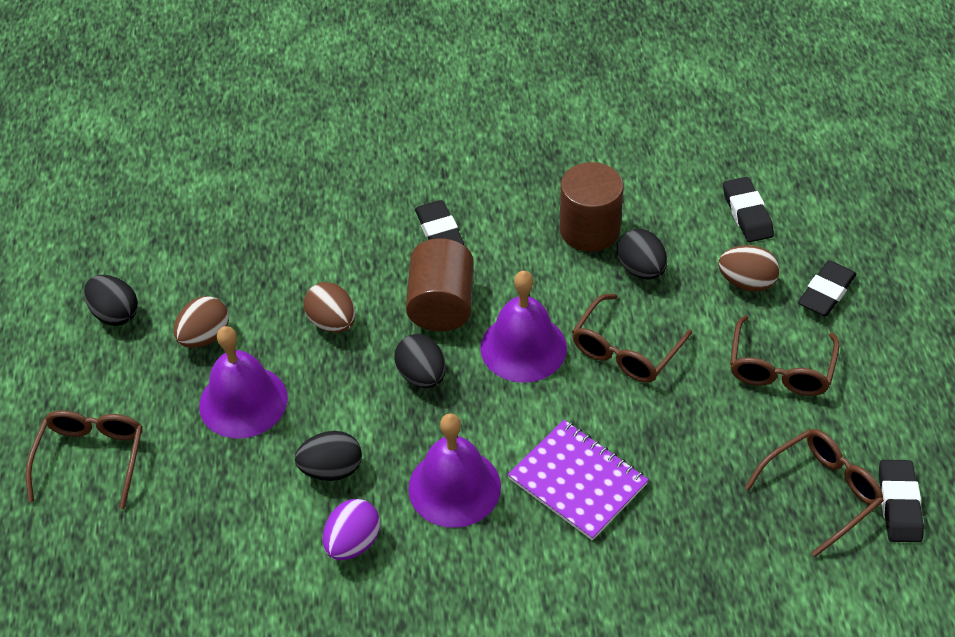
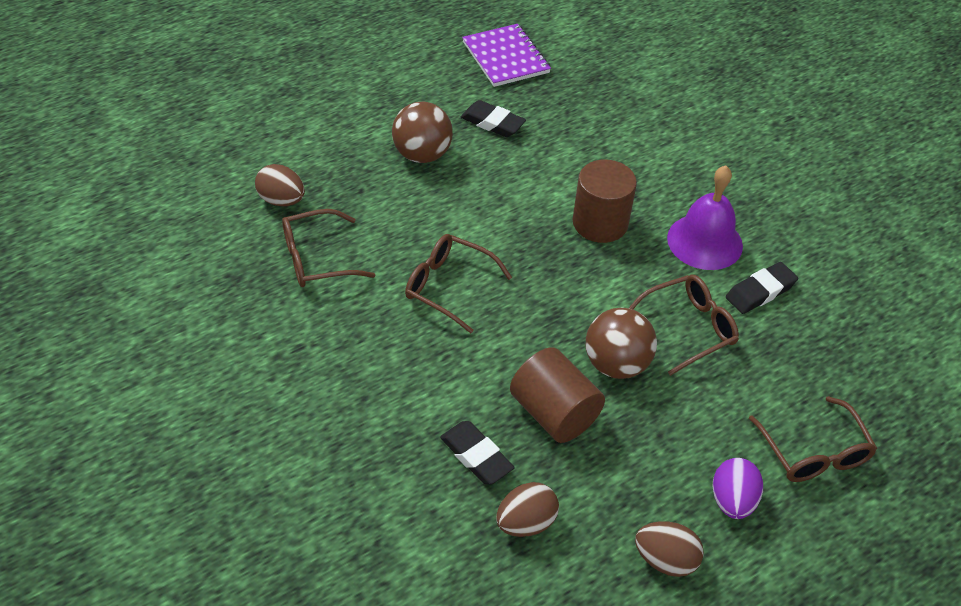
black egg: [84,275,138,326] [295,431,362,481] [394,334,446,388] [617,229,667,279] = 4 -> none = 0
black eraser: [415,200,464,245] [723,177,774,242] [798,260,856,317] [879,460,924,542] = 4 -> [440,421,515,484] [461,100,526,137] [726,262,798,314] = 3
brown ball: none = 0 -> [392,102,453,163] [586,308,657,379] = 2
purple bell: [199,326,288,439] [408,414,501,528] [480,271,567,383] = 3 -> [667,166,743,270] = 1

